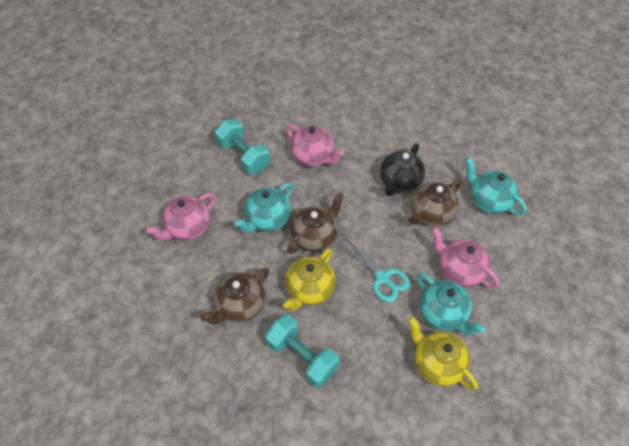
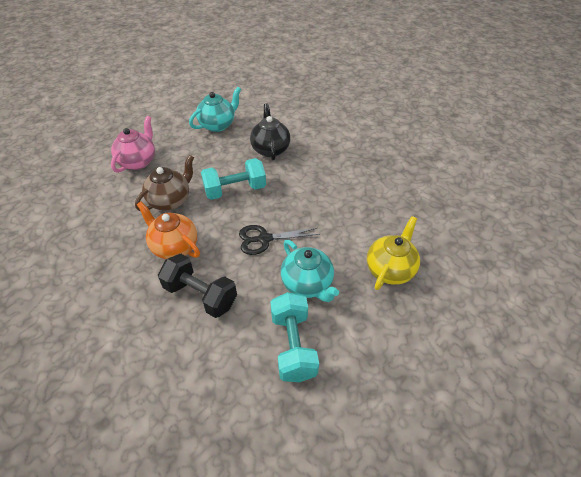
black dumbbell: none = 0 -> [158,254,237,318] = 1
black scissors: none = 0 -> [239,225,320,255] = 1
brown teapot: [200,268,269,324] [287,192,344,254] [407,180,461,226] = 3 -> [135,155,194,211] = 1
orange teapot: none = 0 -> [137,202,200,259] = 1
pink teapot: [146,193,216,241] [286,124,344,167] [432,227,499,288] = 3 -> [111,116,155,173] = 1
turquoise scissors: [340,240,410,302] = 1 -> none = 0
turquoise teapot: [235,183,293,233] [417,273,485,335] [465,158,527,215] = 3 -> [189,87,241,132] [281,240,339,302] = 2
yellow teapot: [283,248,336,311] [408,316,478,390] = 2 -> [367,216,420,290] = 1

